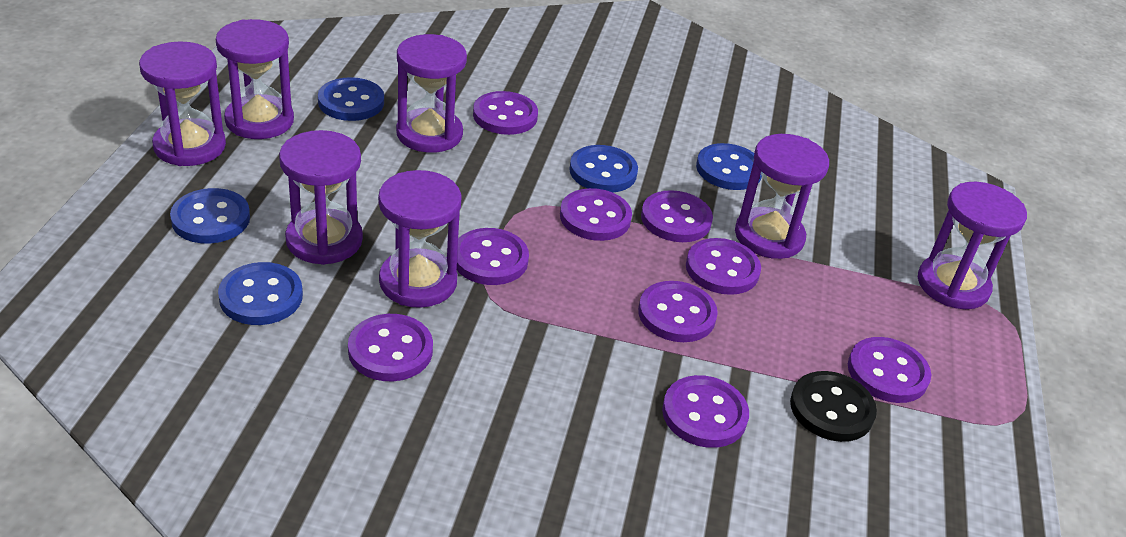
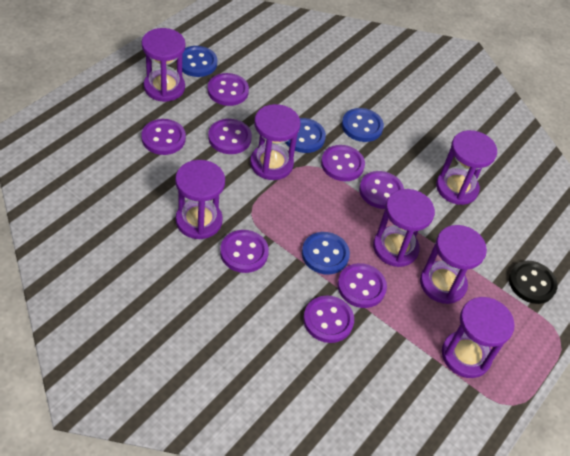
blue button: [170,188,250,243] [218,262,303,325] [318,77,384,121] [569,145,638,192] [696,143,762,190] = 5 -> [182,46,217,77] [285,118,326,153] [302,232,350,274] [342,108,384,142] = 4
purple button: [348,314,433,381] [457,228,529,285] [473,91,538,135] [560,188,632,241] [638,281,718,342] [641,190,713,242] [662,375,749,448] [686,238,761,295] [848,337,931,403] = 9 -> [141,119,186,155] [208,73,249,106] [208,119,252,154] [220,230,269,273] [303,296,354,343] [321,145,365,181] [338,263,387,308] [359,171,404,209] = 8

